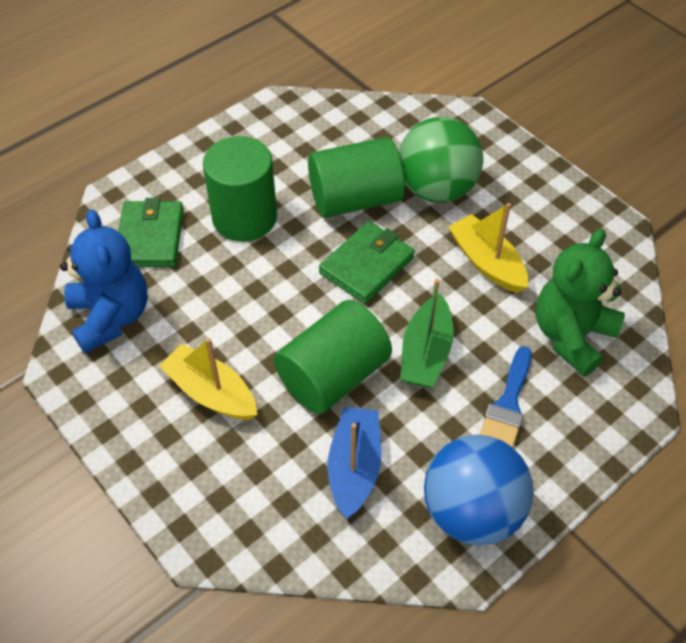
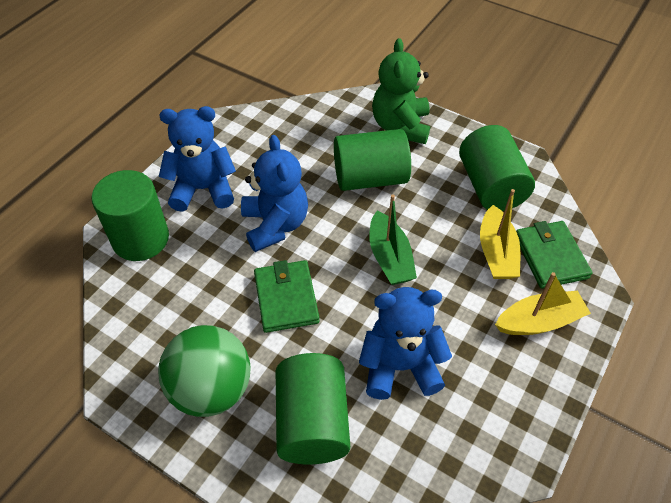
blue ball: [424,435,534,545] = 1 -> none = 0
blue boat: [328,407,381,519] = 1 -> none = 0
blue brush: [479,346,532,447] = 1 -> none = 0
blue teddy bear: [60,209,148,354] = 1 -> [159,106,236,212] [241,135,308,252] [359,287,452,400] = 3
green cylinder: [203,136,277,242] [274,300,392,414] [308,137,405,218] = 3 -> [92,170,169,261] [276,353,350,465] [334,129,411,191] [459,125,535,211] = 4

